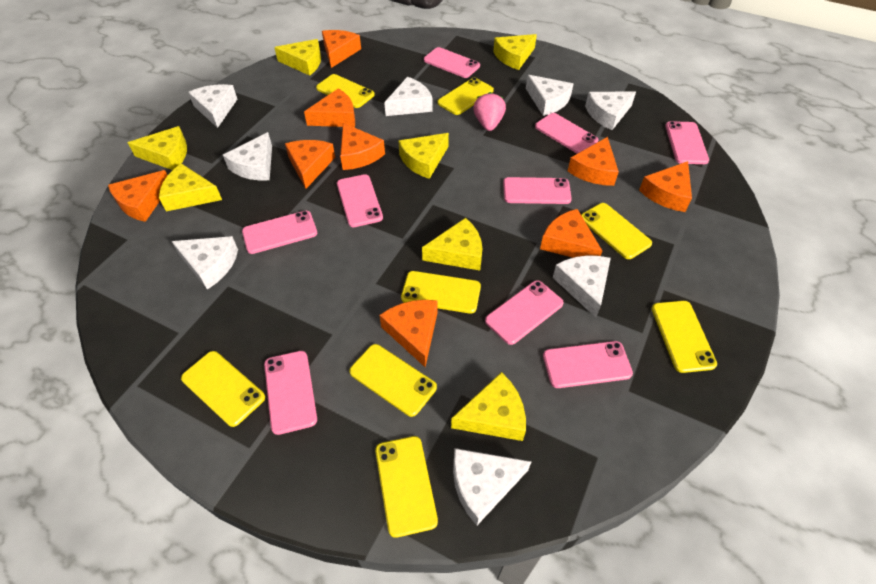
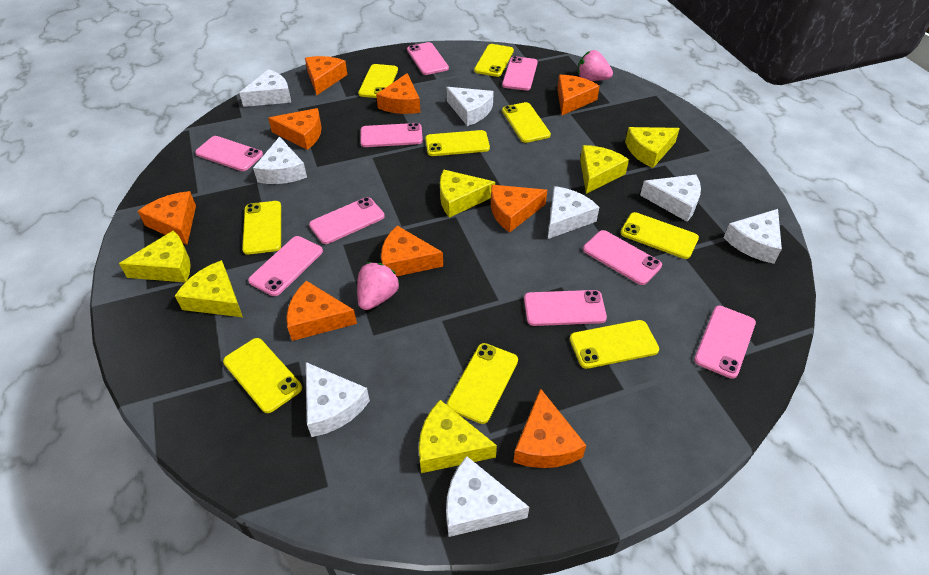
pink strawberry: [473,92,506,131] = 1 -> [357,262,400,310] [578,50,613,81] = 2
yellow cheese: [127,126,187,170] [159,163,222,211] [274,39,321,76] [398,133,449,179] [422,218,482,270] [451,372,526,441] [493,34,537,70] = 7 -> [119,230,191,282] [175,260,243,317] [419,400,497,473] [440,170,495,218] [580,145,629,194] [625,127,680,168] = 6
yellow phone: [181,351,265,427] [316,74,375,108] [349,344,437,417] [375,436,438,538] [401,271,481,314] [437,78,494,115] [581,203,652,259] [651,301,717,373] = 8 -> [223,338,302,413] [242,201,281,255] [358,64,398,98] [425,130,490,156] [447,343,518,424] [474,44,514,77] [502,102,551,143] [570,320,659,369] [621,212,699,259] = 9

